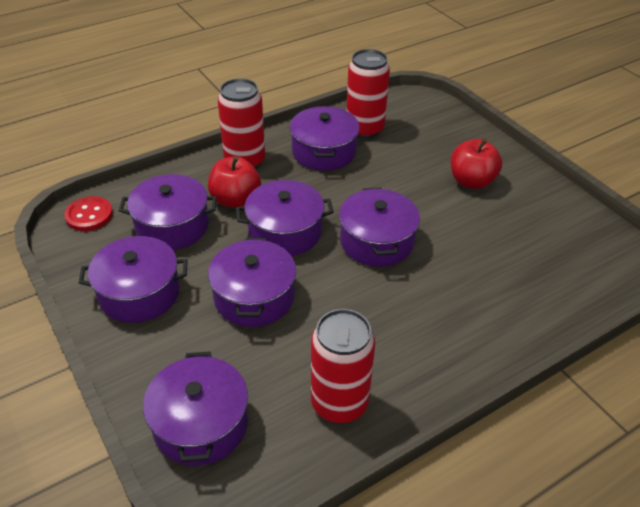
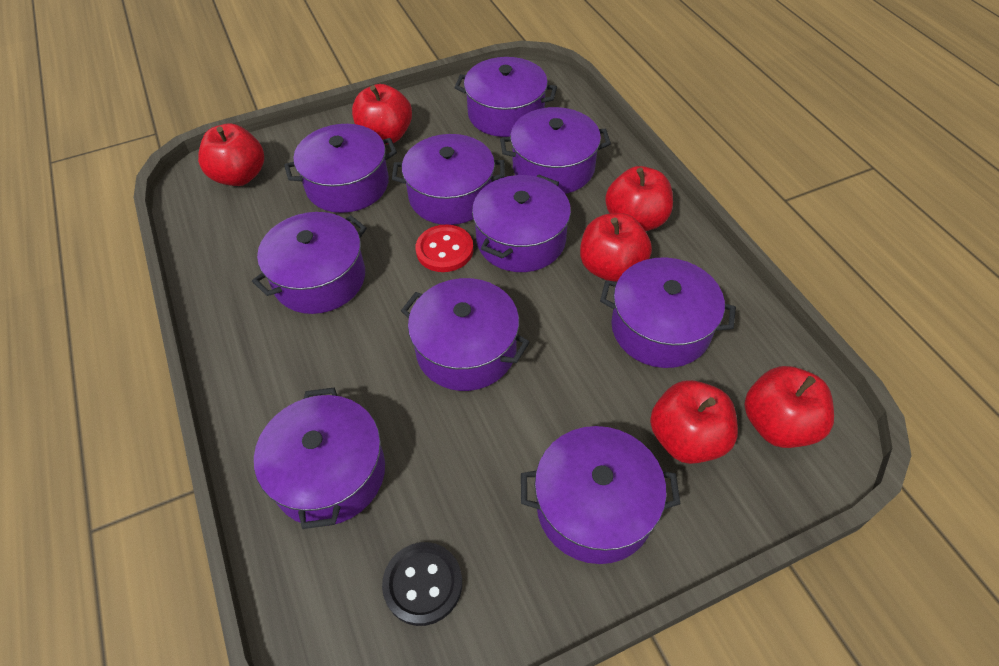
black button: none = 0 -> [382,542,462,626] = 1
purple pot: [79,236,187,323] [119,174,217,250] [143,352,248,466] [208,238,296,327] [236,180,333,256] [290,106,360,171] [339,188,420,267] = 7 -> [252,212,367,314] [254,388,385,529] [284,124,397,213] [392,134,505,225] [401,278,530,391] [454,57,557,137] [472,174,571,272] [500,107,611,194] [521,426,680,564] [600,258,736,368] = 10
red apple: [208,156,261,208] [451,139,502,189] = 2 -> [198,124,264,186] [352,84,412,144] [580,213,652,282] [605,166,673,231] [650,380,738,464] [745,366,834,448] = 6
red can: [218,78,265,169] [311,309,375,424] [346,49,390,139] = 3 -> none = 0

